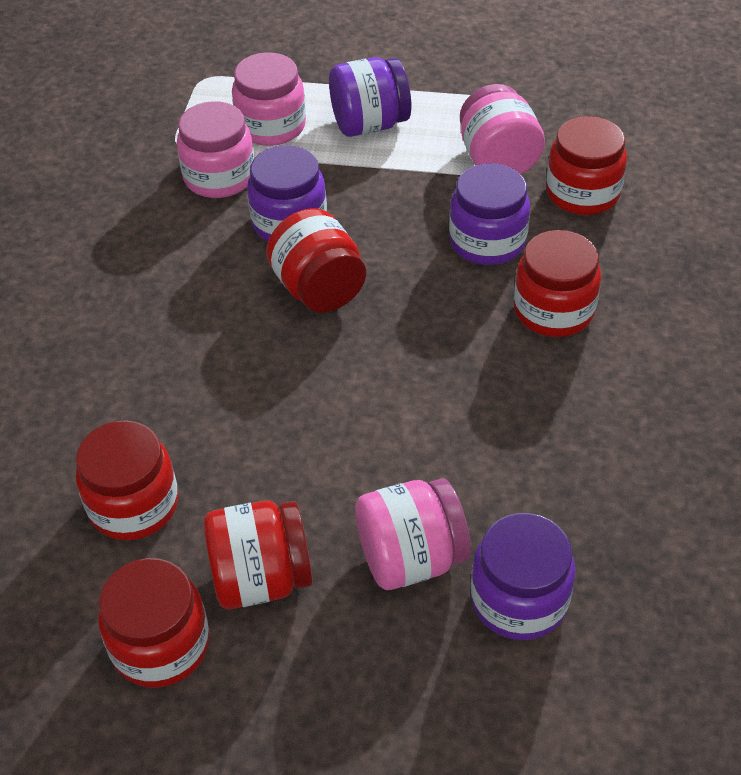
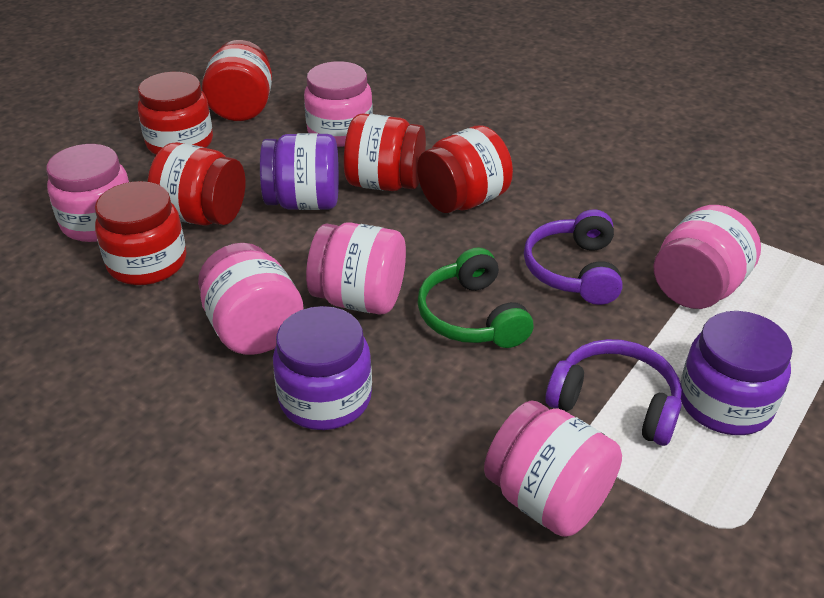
green headphones: none = 0 -> [417,247,534,348] = 1
pink jar: [177,101,255,198] [232,52,306,146] [355,478,471,590] [460,84,545,174] = 4 -> [46,144,129,242] [198,243,304,355] [304,61,373,147] [306,222,406,315] [484,400,622,537] [653,205,761,309] = 6
purple headphones: none = 0 -> [524,209,623,305] [545,339,682,446] = 2
purple jar: [247,145,327,241] [329,57,411,137] [449,163,530,265] [471,513,576,640] = 4 -> [260,133,339,210] [273,306,372,430] [680,311,793,435] = 3

